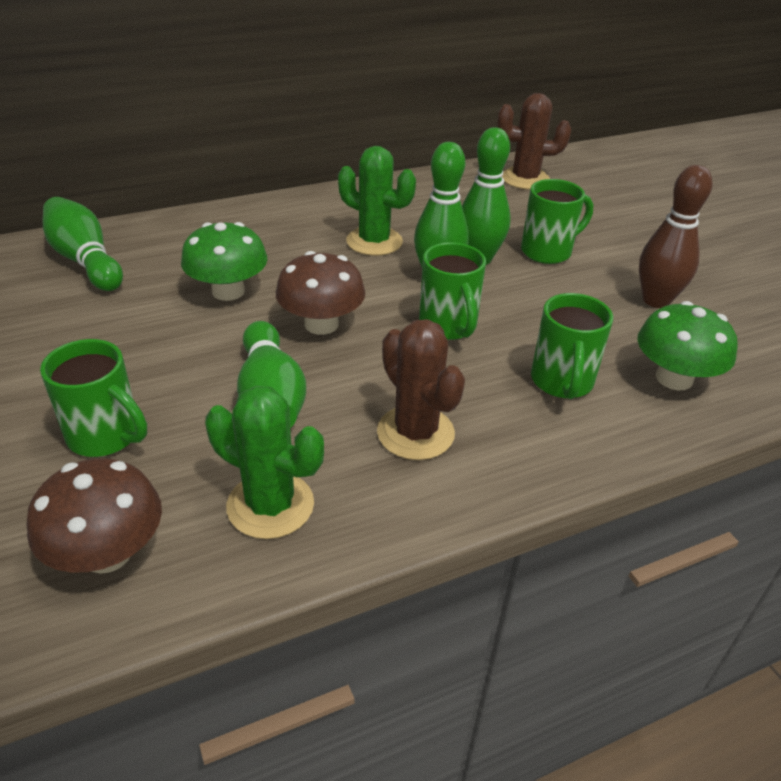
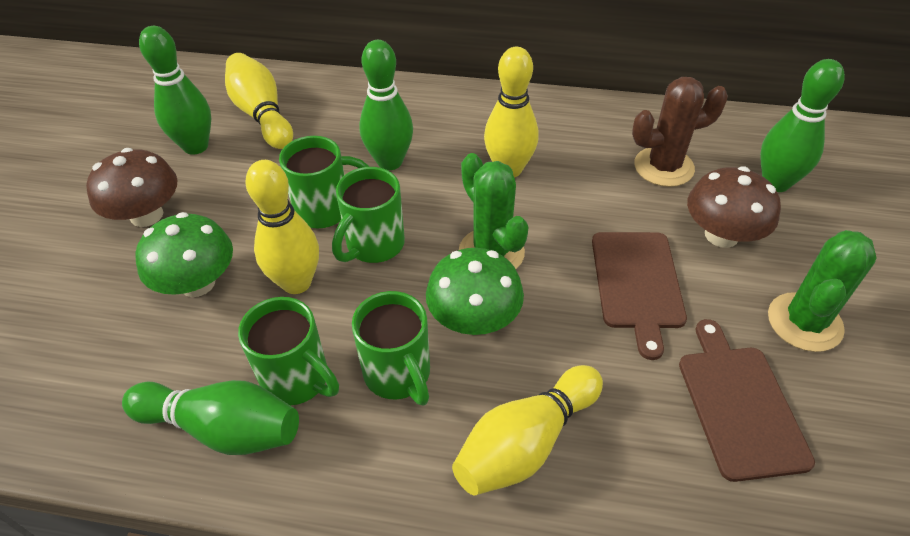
brown bowling pin: [639,165,712,308] = 1 -> none = 0
brown cactus: [377,319,465,460] [498,93,571,189] = 2 -> [632,77,728,187] = 1
brown cutting board: none = 0 -> [592,232,687,360] [679,319,815,482] = 2
yellow bowling pin: none = 0 -> [225,53,293,149] [245,160,319,294] [452,365,603,496] [484,47,539,178] = 4

